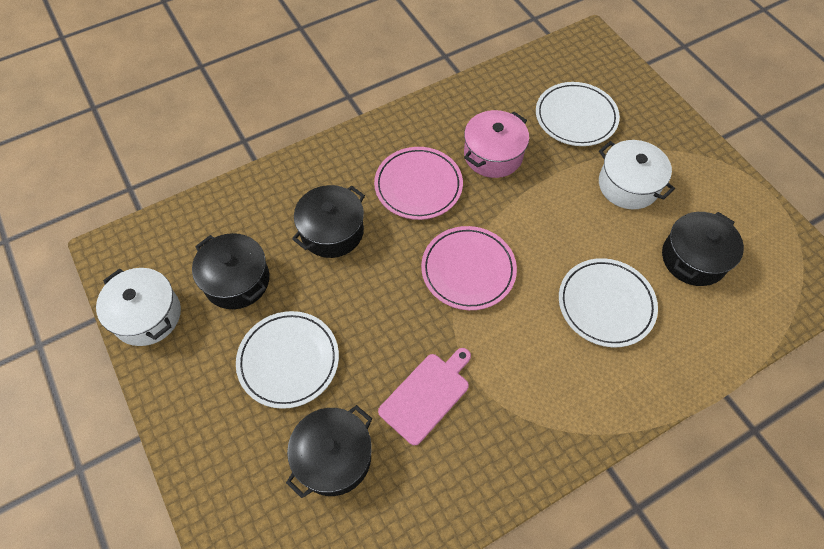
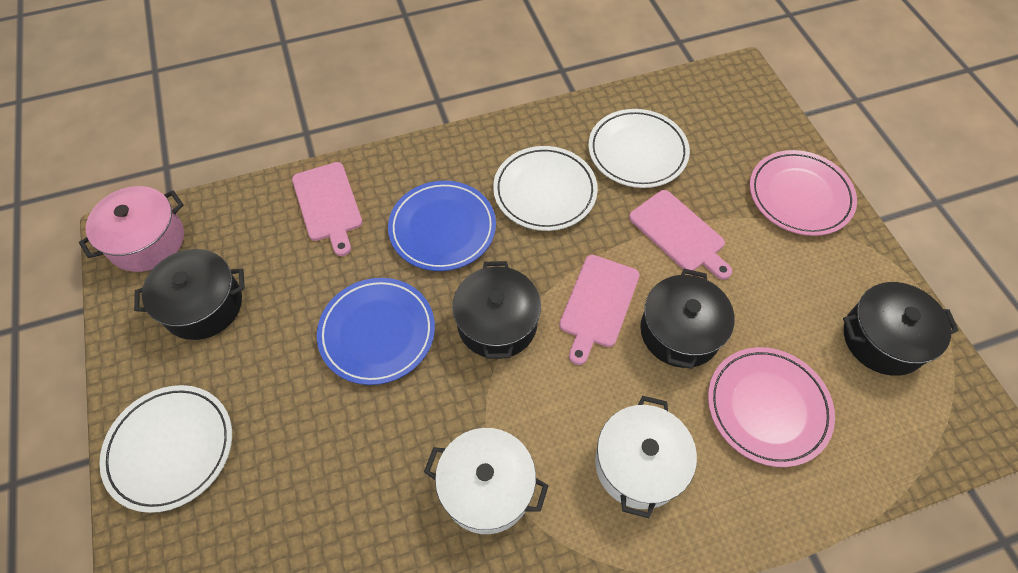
blue plate: none = 0 -> [317,278,435,385] [388,181,496,271] = 2
pink cutting board: [378,348,471,445] = 1 -> [292,162,362,256] [559,255,640,365] [629,190,732,280] = 3

